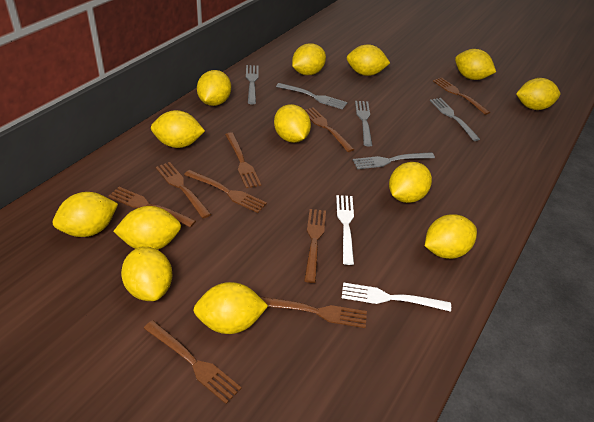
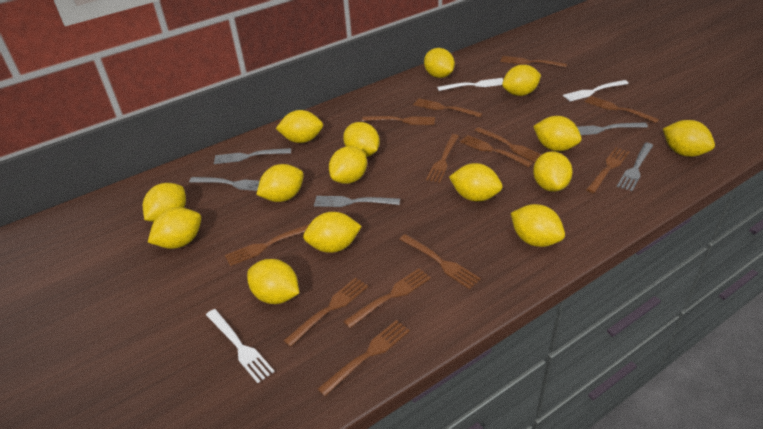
brown fork: [108,187,196,227] [144,320,242,404] [156,162,211,218] [184,170,267,213] [225,133,261,188] [259,296,367,328] [304,209,326,283] [305,107,355,152] [433,78,490,115] = 9 -> [225,224,310,266] [283,278,368,347] [317,320,410,396] [343,268,431,328] [362,116,435,125] [399,234,481,289] [413,98,483,118] [426,134,459,183] [460,135,533,167] [474,127,541,163] [500,56,567,68] [585,96,660,123] [586,147,630,193] = 13
white fork: [336,195,354,265] [342,282,451,312] = 2 -> [206,309,275,383] [437,78,503,91] [563,80,629,101] = 3
yellow lemon: [53,192,118,237] [113,206,181,250] [121,247,173,301] [151,110,205,148] [193,282,268,334] [197,70,231,106] [274,104,311,143] [292,43,326,75] [346,44,390,76] [389,162,432,203] [425,214,477,259] [455,49,496,80] [516,78,560,110] = 13 -> [143,183,186,222] [148,207,201,249] [247,259,299,304] [256,164,304,202] [276,110,323,143] [303,212,362,253] [329,146,367,184] [343,122,380,157] [424,48,455,78] [449,163,502,201] [502,65,541,96] [511,204,565,247] [533,116,581,151] [533,151,573,192] [663,120,715,157] = 15

